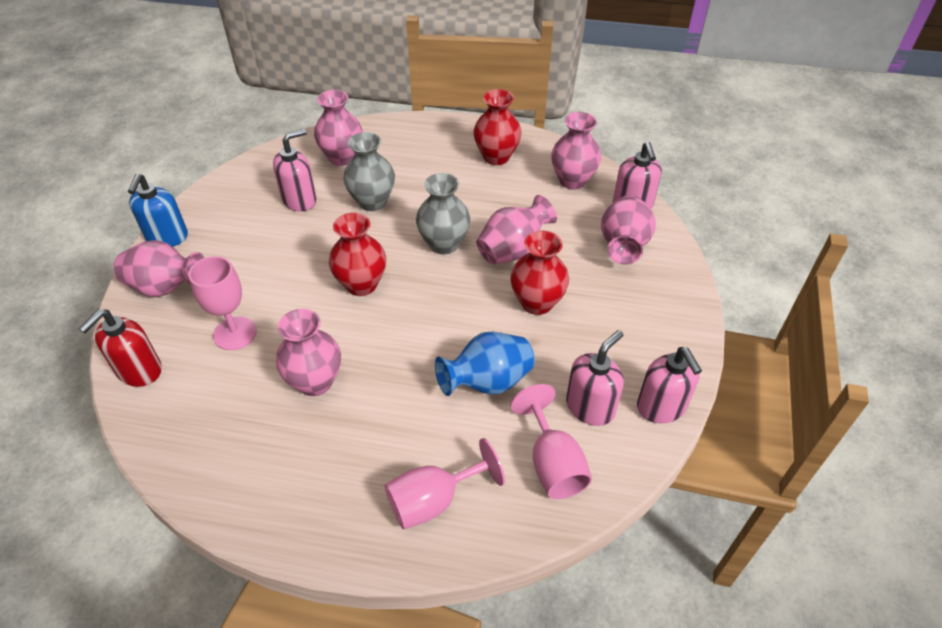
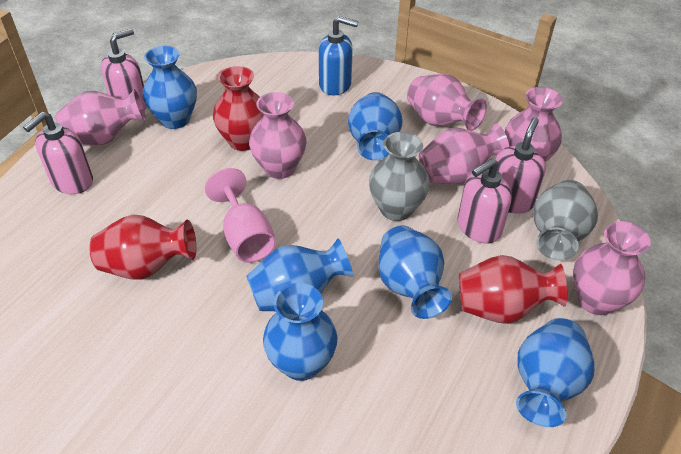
blue vase: [435,332,535,396] = 1 -> [143,46,197,129] [246,238,353,311] [263,283,338,381] [348,92,403,161] [379,226,452,319] [516,318,595,427] = 6
pink goblet: [189,256,257,350] [385,438,505,530] [510,384,592,499] = 3 -> [205,168,276,263] = 1
red soap dispenser: [79,309,162,387] = 1 -> none = 0

